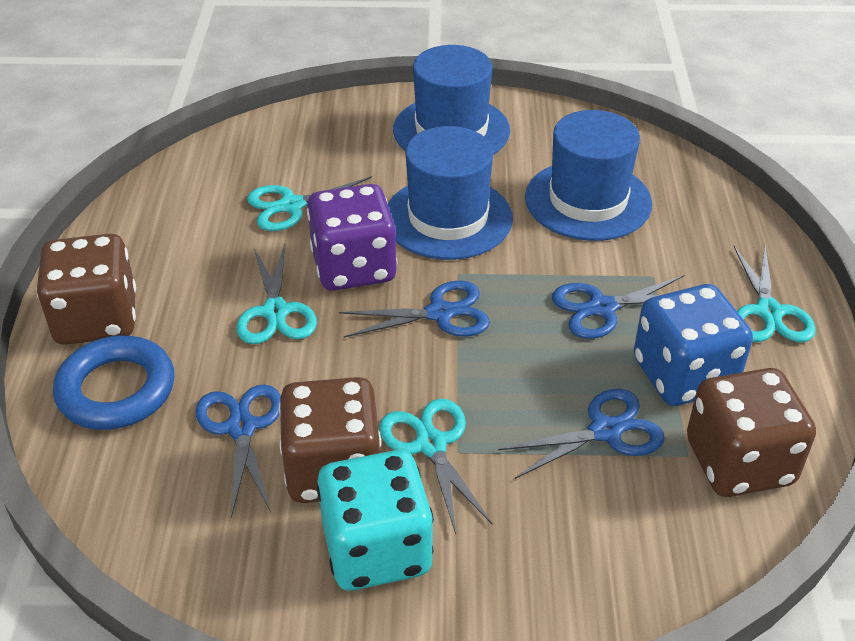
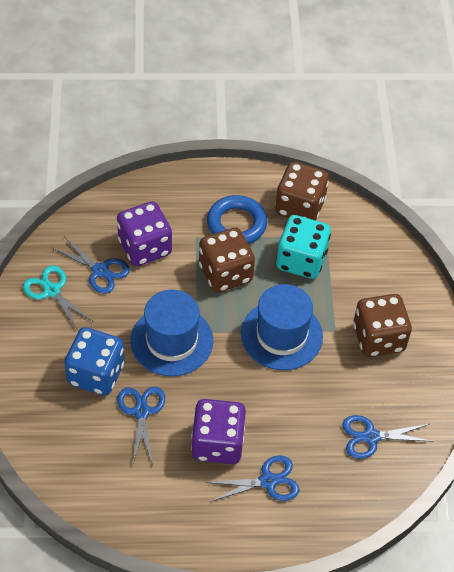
blue hat: [388,126,513,260] [393,45,510,155] [525,110,652,241] = 3 -> [130,290,213,376] [241,284,323,370] = 2
purple dice: [307,184,397,291] = 1 -> [117,201,172,266] [191,399,246,464] = 2
turquoise scissors: [236,243,317,344] [247,176,372,231] [379,399,493,534] [734,246,816,342] = 4 -> [23,265,94,330] = 1

